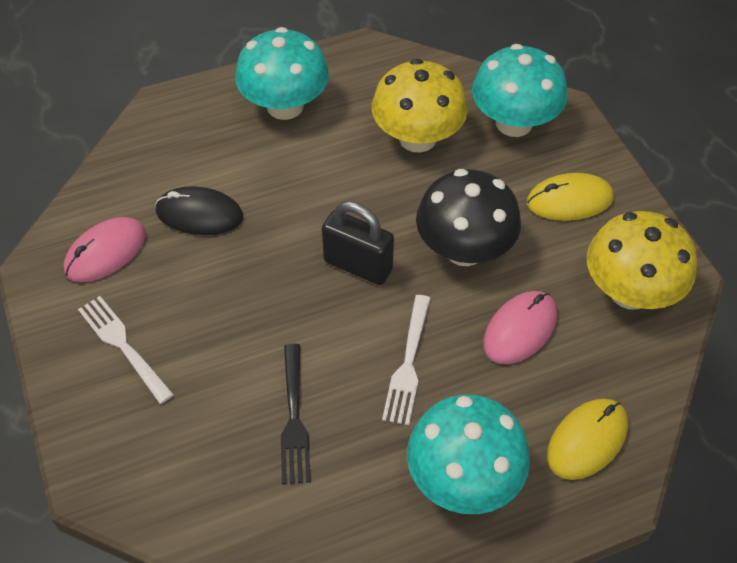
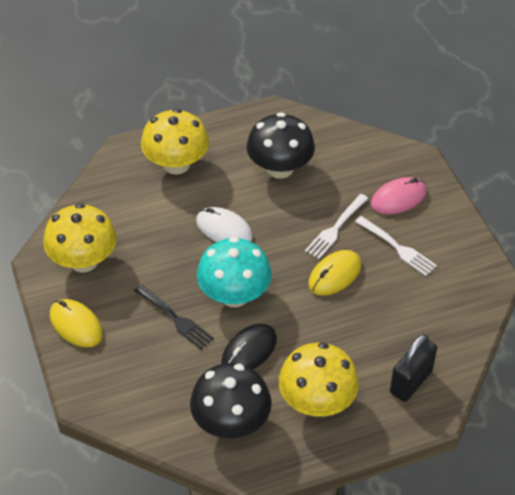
black mushroom: [416,169,521,266] = 1 -> [190,363,272,439] [247,112,315,179] = 2
pink mouse: [64,217,146,282] [483,291,557,364] = 2 -> [371,177,427,214] = 1
turquoise mushroom: [235,27,329,120] [407,394,530,514] [472,44,567,137] = 3 -> [197,237,272,307] = 1
white mouse: none = 0 -> [196,207,253,242] = 1
yellow mushroom: [372,59,468,153] [587,211,697,309] = 2 -> [43,203,117,273] [141,109,209,175] [279,342,359,417] = 3

